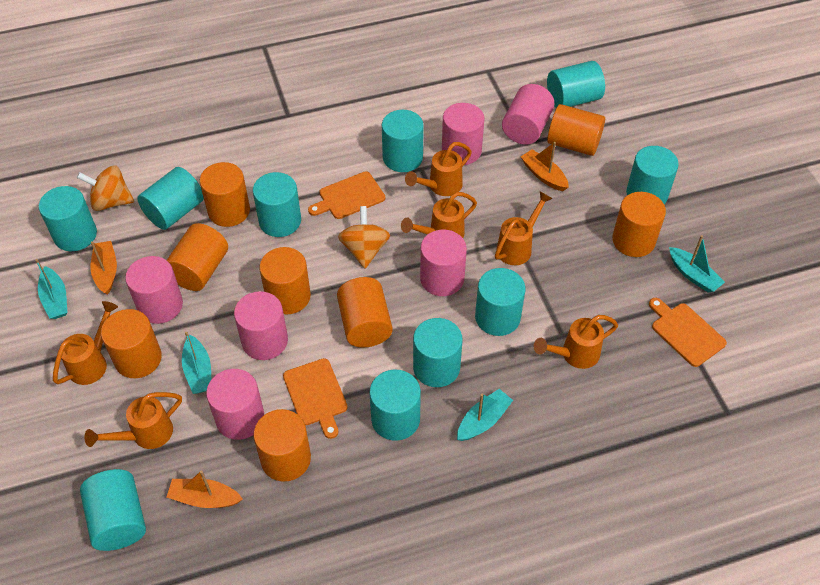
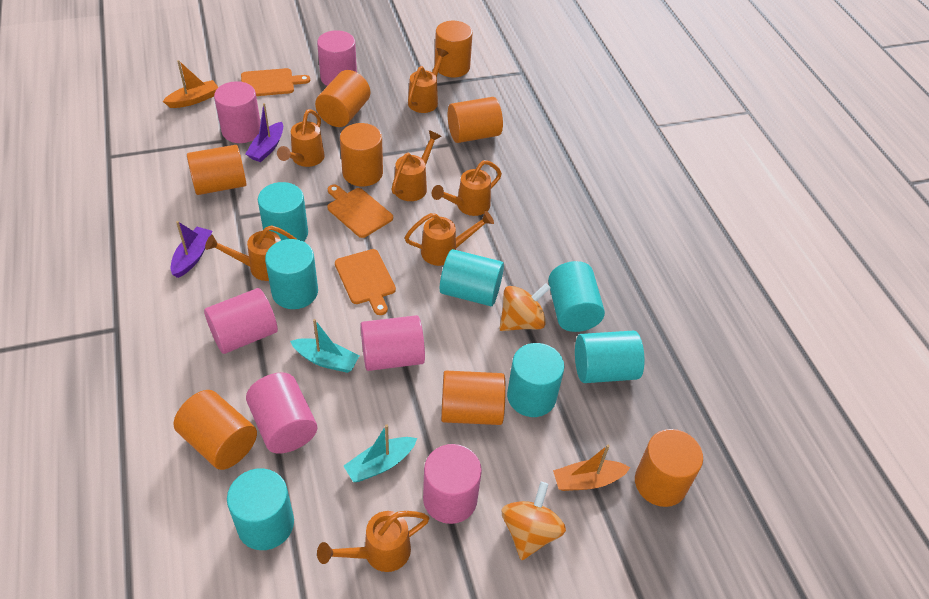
orange boat: [90,241,117,295] [167,470,243,508] [521,142,569,191] = 3 -> [163,60,218,108] [553,445,631,491] = 2
orange watering can: [53,301,118,385] [84,392,182,449] [401,192,477,238] [405,142,472,196] [495,191,553,265] [534,315,618,369] = 6 -> [205,225,298,281] [277,109,325,167] [317,511,429,572] [392,130,441,201] [405,211,494,266] [408,48,449,113] [432,160,502,216] = 7
purple boat: none = 0 -> [170,221,212,278] [246,103,283,162] = 2
turquoise boat: [35,259,68,319] [182,332,211,394] [457,389,513,441] [669,235,725,293] = 4 -> [290,319,359,373] [344,424,417,482] = 2
turquoise cylinder: [39,186,97,251] [80,469,146,551] [137,167,204,230] [253,172,301,237] [369,370,421,441] [382,110,424,172] [413,318,463,387] [475,268,525,336] [547,61,605,108] [626,146,679,204] = 10 -> [227,468,294,550] [258,182,308,242] [265,239,318,309] [440,249,504,306] [507,343,564,417] [548,261,605,332] [575,331,645,383] = 7

